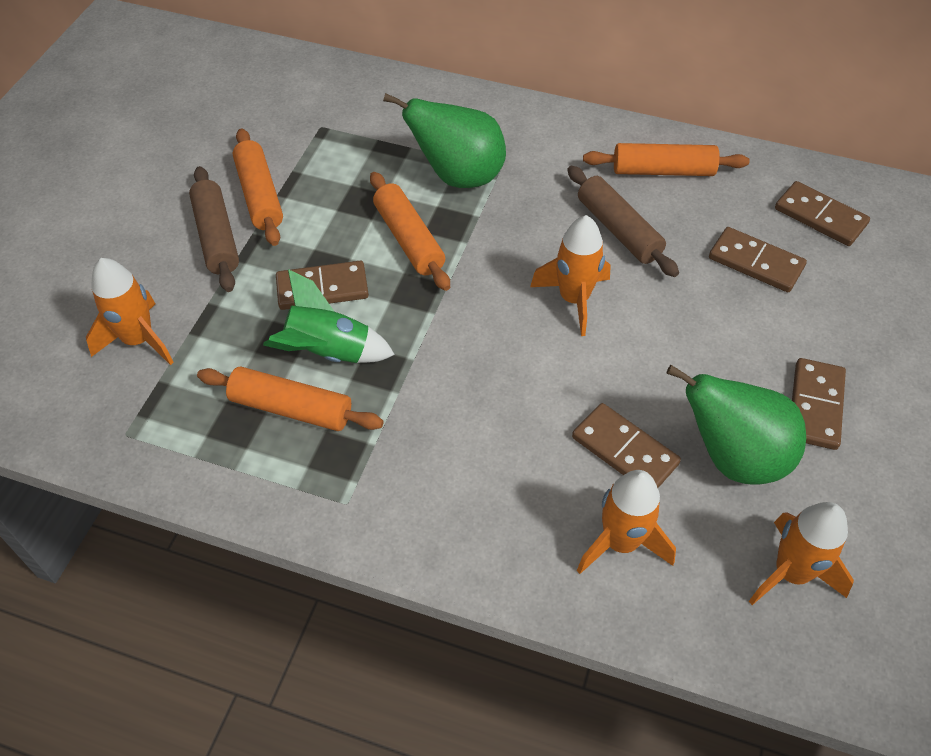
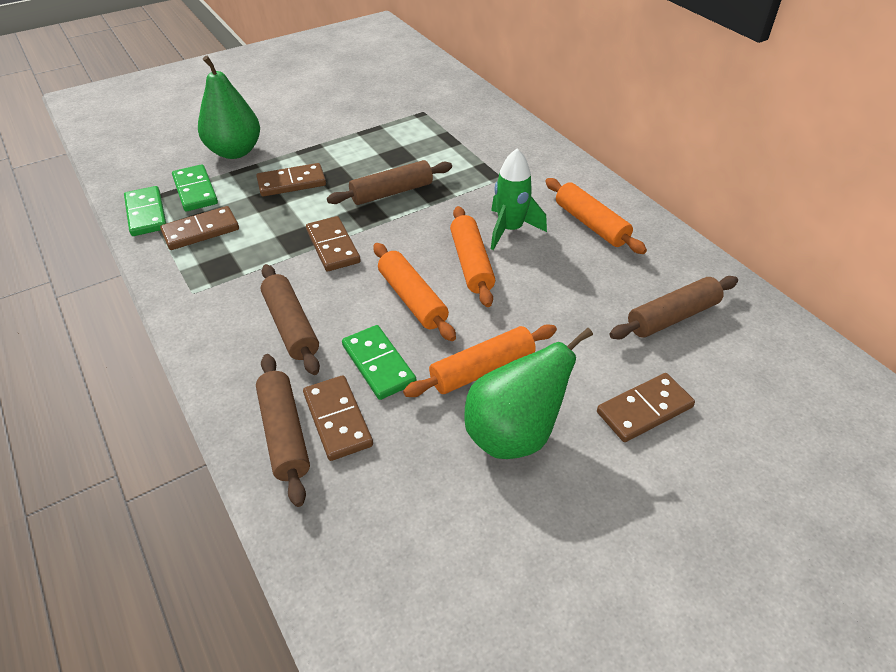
brown rolling pin: [189,166,239,292] [567,166,679,277] = 2 -> [256,354,310,507] [261,264,320,375] [327,160,452,205] [609,276,738,339] = 4
green domino: none = 0 -> [124,186,166,236] [172,164,218,211] [342,325,417,400] = 3
orange rocket: [86,258,174,365] [530,215,611,336] [577,470,676,574] [749,502,854,605] = 4 -> none = 0

